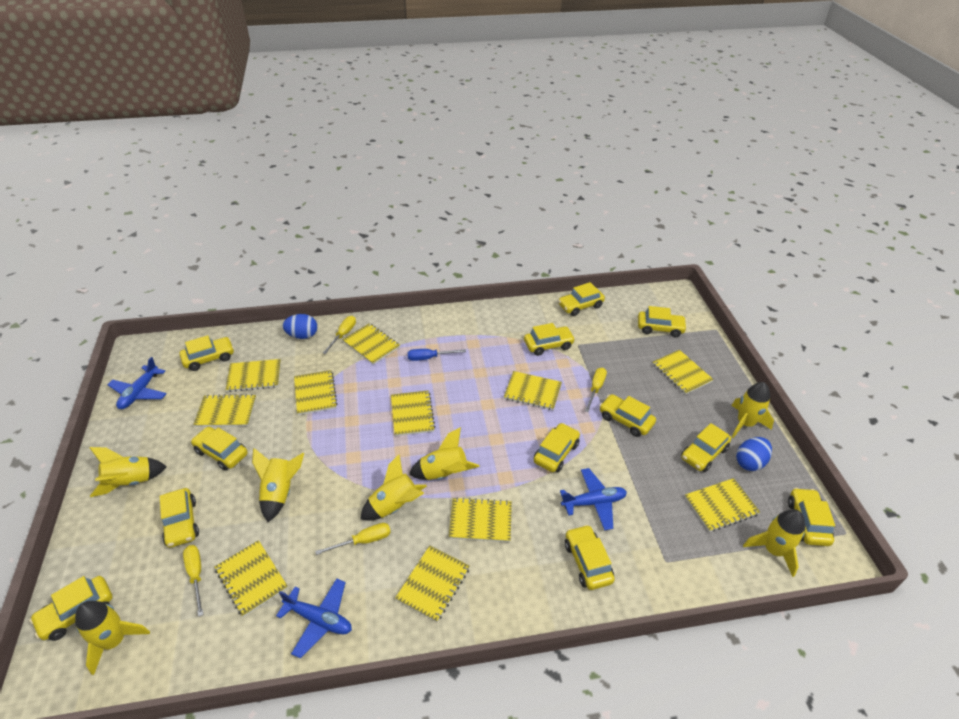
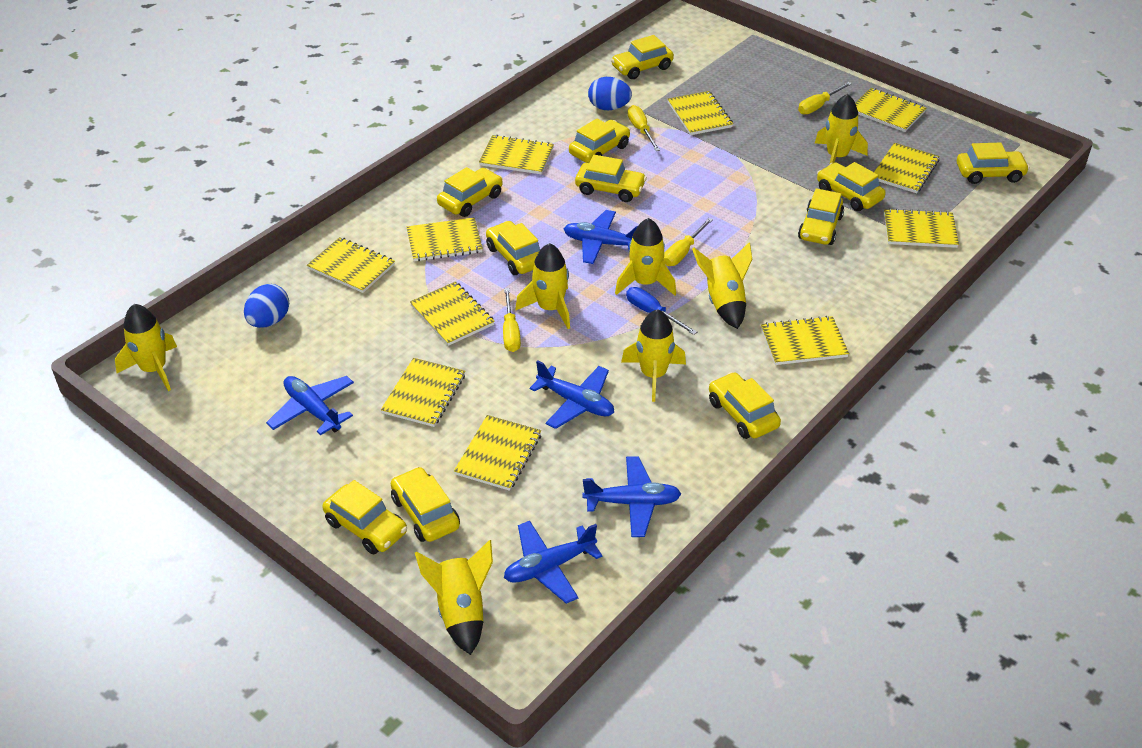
blue plane: [108,357,167,409] [276,579,352,659] [560,468,627,531] = 3 -> [266,376,354,435] [504,521,602,604] [530,360,614,429] [564,210,638,264] [582,456,681,537] = 5
yellow car: [29,576,113,641] [160,488,199,548] [179,335,234,371] [191,426,248,471] [524,323,575,356] [534,423,580,472] [558,282,605,316] [565,524,615,590] [599,394,656,437] [638,306,687,337] [681,423,731,472] [788,488,835,546] = 12 -> [322,480,407,554] [391,467,460,542] [437,167,503,217] [486,221,540,275] [569,118,630,163] [575,155,647,202] [611,35,674,79] [709,372,781,439] [798,188,844,245] [817,162,886,211] [957,143,1030,184] = 11

